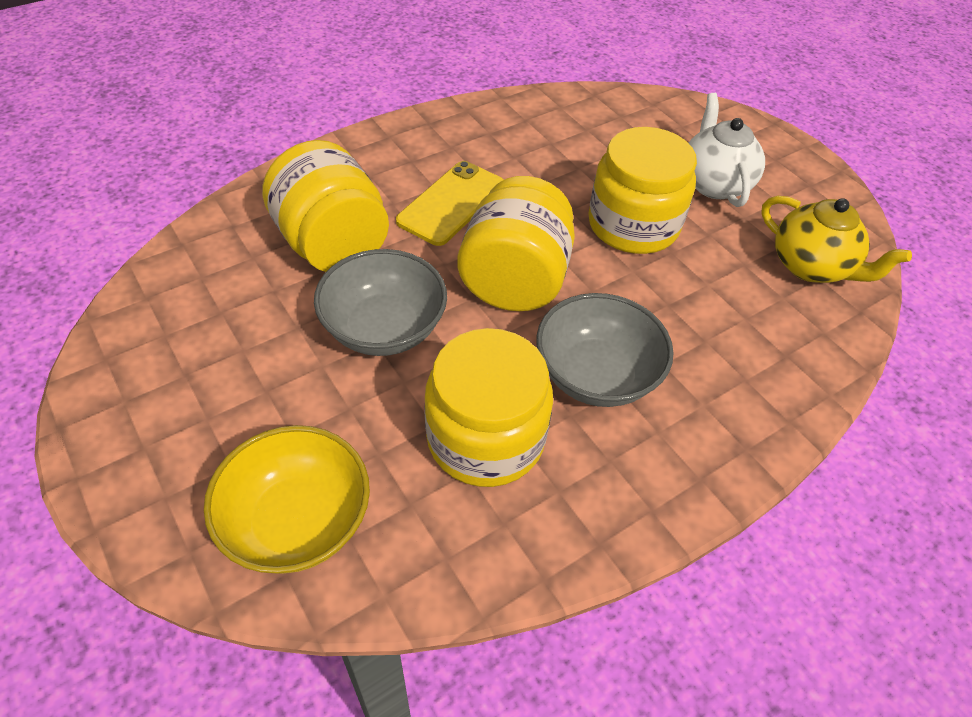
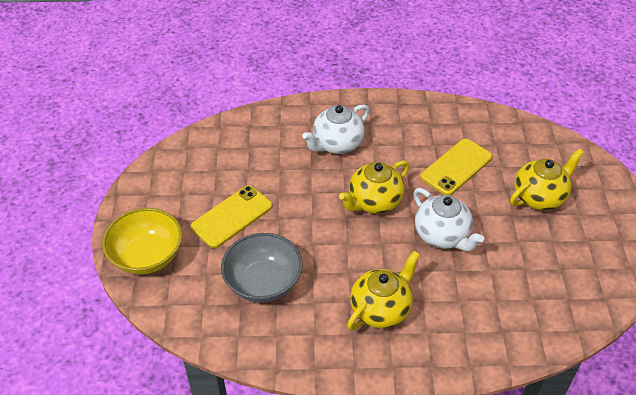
grey bowl: [314,249,447,356] [536,293,674,407] = 2 -> [221,233,303,303] = 1
white teapot: [689,93,765,207] = 1 -> [302,104,369,154] [413,188,484,251] = 2
yellow jar: [262,140,389,272] [424,328,553,487] [457,176,575,311] [588,127,697,254] = 4 -> none = 0
yellow phone: [396,161,504,246] = 1 -> [190,185,272,248] [421,139,493,195] = 2
yellow teapot: [761,196,912,283] = 1 -> [339,160,409,214] [347,250,420,330] [510,148,584,210] = 3

